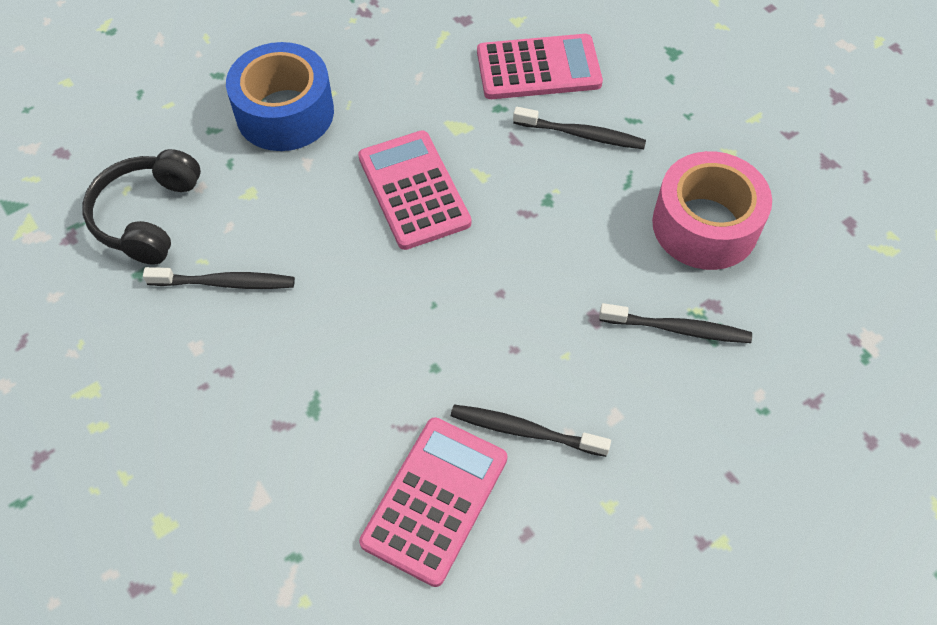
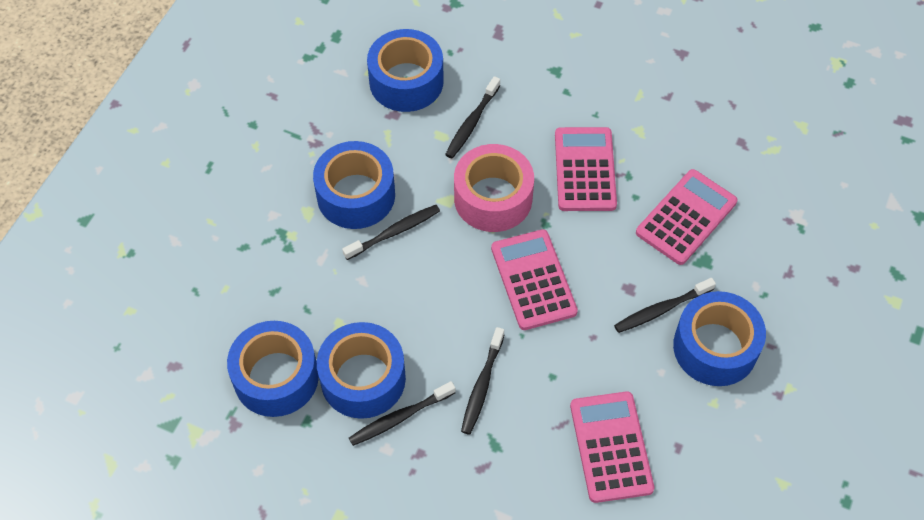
black headphones: [82,149,201,265] = 1 -> none = 0
black toothbrush: [143,267,295,289] [451,405,611,457] [513,107,646,149] [599,303,752,343] = 4 -> [342,205,440,260] [349,381,455,446] [445,76,500,158] [461,327,505,435] [614,278,716,333] = 5
blue tape: [226,42,334,151] = 1 -> [227,321,319,417] [313,141,395,229] [317,322,406,419] [367,29,444,112] [673,291,766,386] = 5
pink calculator: [358,131,471,250] [359,417,507,587] [477,34,603,99] = 3 -> [491,229,578,330] [555,127,617,211] [570,391,654,503] [636,169,737,265] = 4

